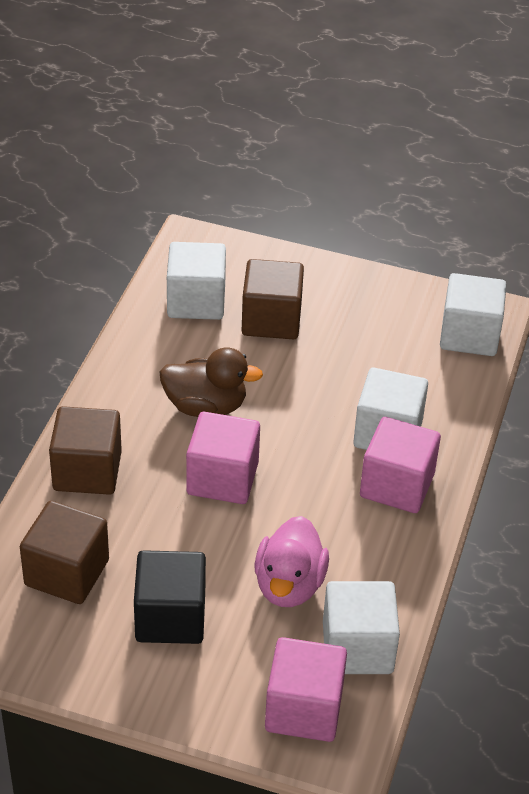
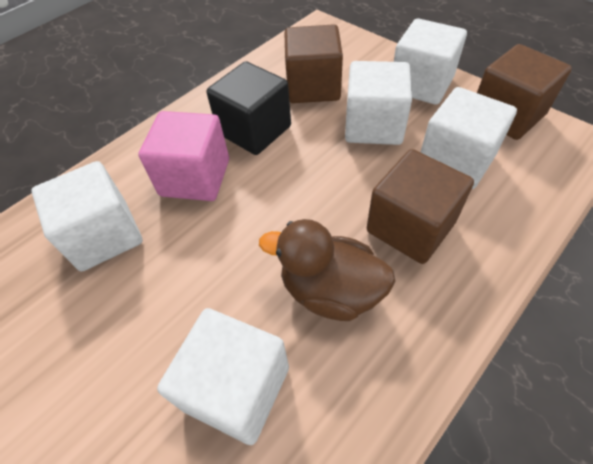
pink cube: [186,412,260,504] [265,637,347,742] [360,417,441,513] = 3 -> [138,111,229,201] = 1
pink duck: [254,516,329,607] = 1 -> none = 0
white cube: [167,242,226,320] [323,581,400,674] [353,368,428,450] [440,273,506,356] = 4 -> [31,161,143,272] [157,308,289,445] [345,61,412,145] [394,18,467,105] [420,87,517,189] = 5

